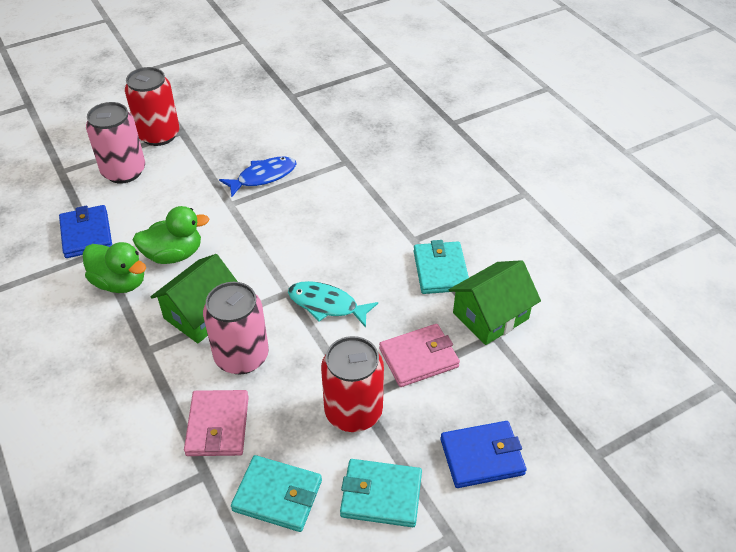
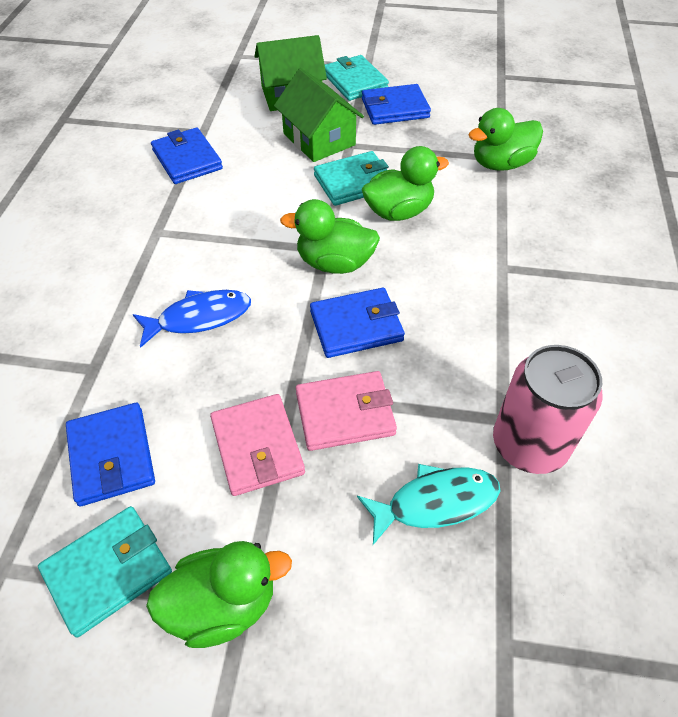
blue wallet: [59,205,112,258] [440,421,527,488] = 2 -> [66,403,155,506] [151,128,223,184] [310,288,405,358] [362,84,431,125] = 4
green duck: [83,242,146,293] [133,206,209,264] = 2 -> [146,541,292,648] [280,199,380,274] [362,146,449,221] [468,108,543,171] = 4
pink can: [86,102,145,184] [203,282,269,374] = 2 -> [493,345,603,474] = 1
red can: [125,67,179,146] [321,336,384,432] = 2 -> none = 0

